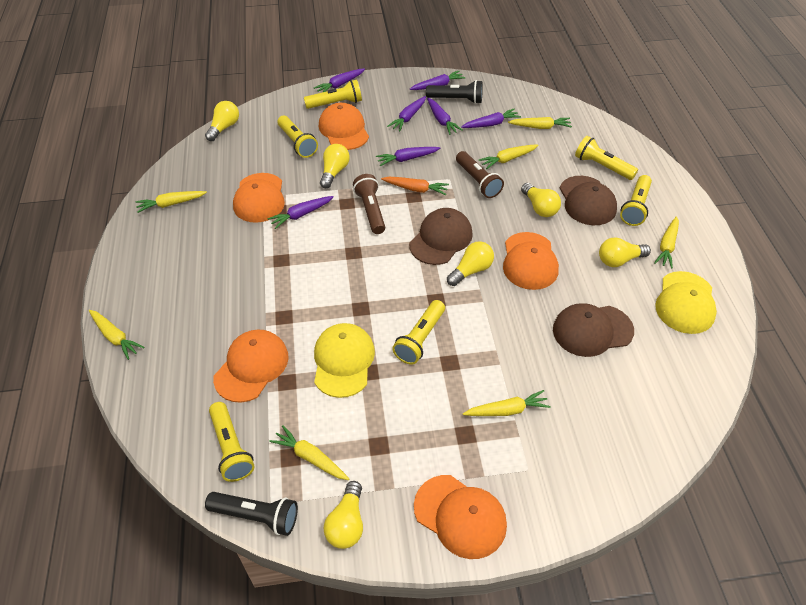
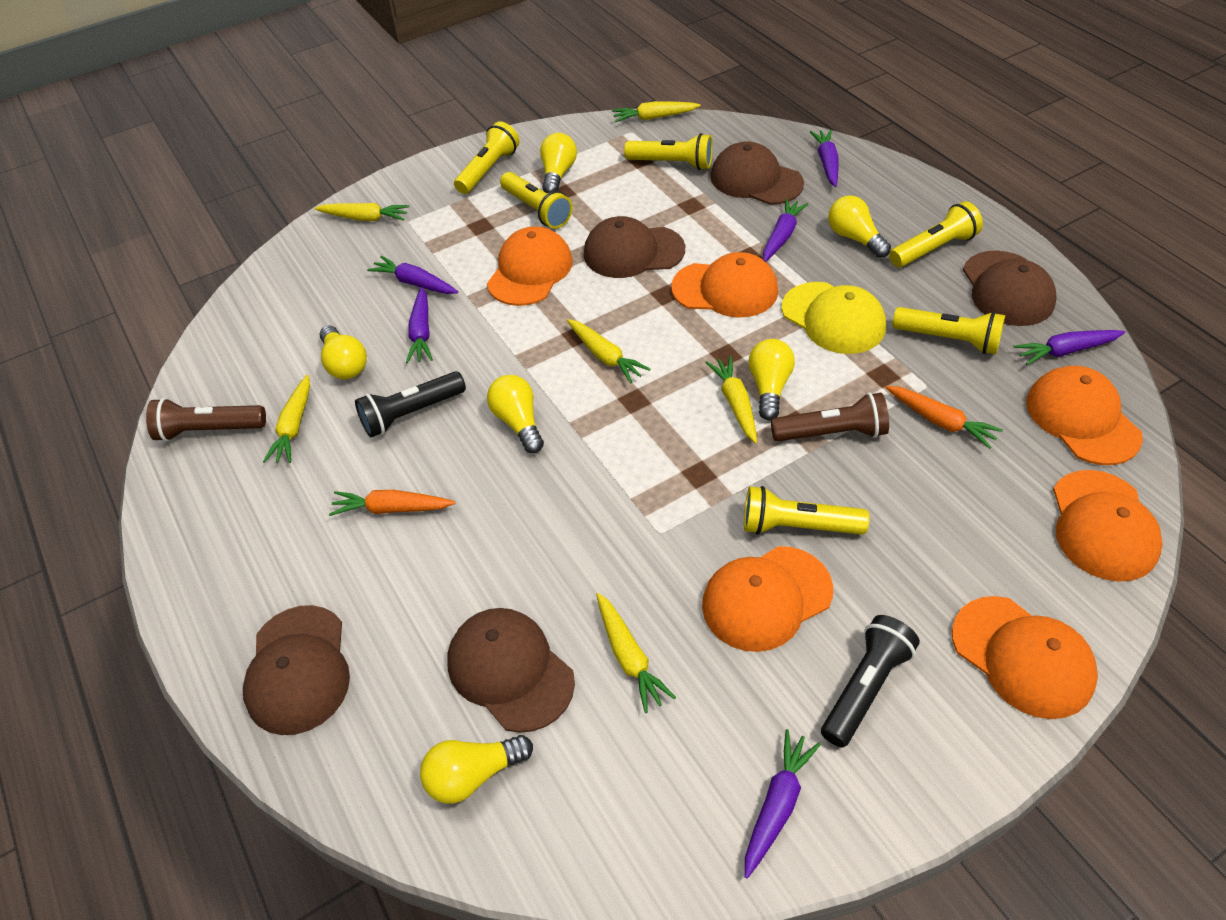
brown cap: [409,208,473,265] [553,303,634,357] [559,176,617,225] = 3 -> [243,605,350,735] [447,608,575,733] [584,216,685,278] [711,141,804,205] [963,250,1056,326] = 5
orange cap: [213,329,289,403] [233,173,285,223] [319,103,369,150] [414,475,507,559] [503,232,559,290] = 5 -> [487,226,573,306] [672,252,778,317] [702,546,833,652] [952,596,1098,719] [1026,366,1143,465] [1053,470,1163,582] = 6
orange carrot: [381,177,449,195] = 1 -> [329,490,455,516] [885,386,1003,449] = 2
purple carrot: [267,196,334,229] [314,68,365,92] [376,147,440,166] [387,96,426,132] [410,71,466,90] [427,98,463,135] [461,108,521,128] = 7 -> [367,256,458,294] [406,287,433,364] [745,729,821,878] [763,198,809,262] [810,130,839,187] [1014,330,1125,365] = 6
yellow cap: [314,323,375,398] [655,271,717,334] = 2 -> [782,282,886,354] = 1
yellow carrot: [89,310,144,360] [136,191,207,213] [269,425,349,480] [463,390,551,416] [479,145,538,169] [508,117,572,129] [654,216,679,268] = 7 -> [263,375,310,463] [314,203,409,221] [567,319,650,383] [596,593,676,713] [612,101,701,122] [705,356,757,443] = 6

